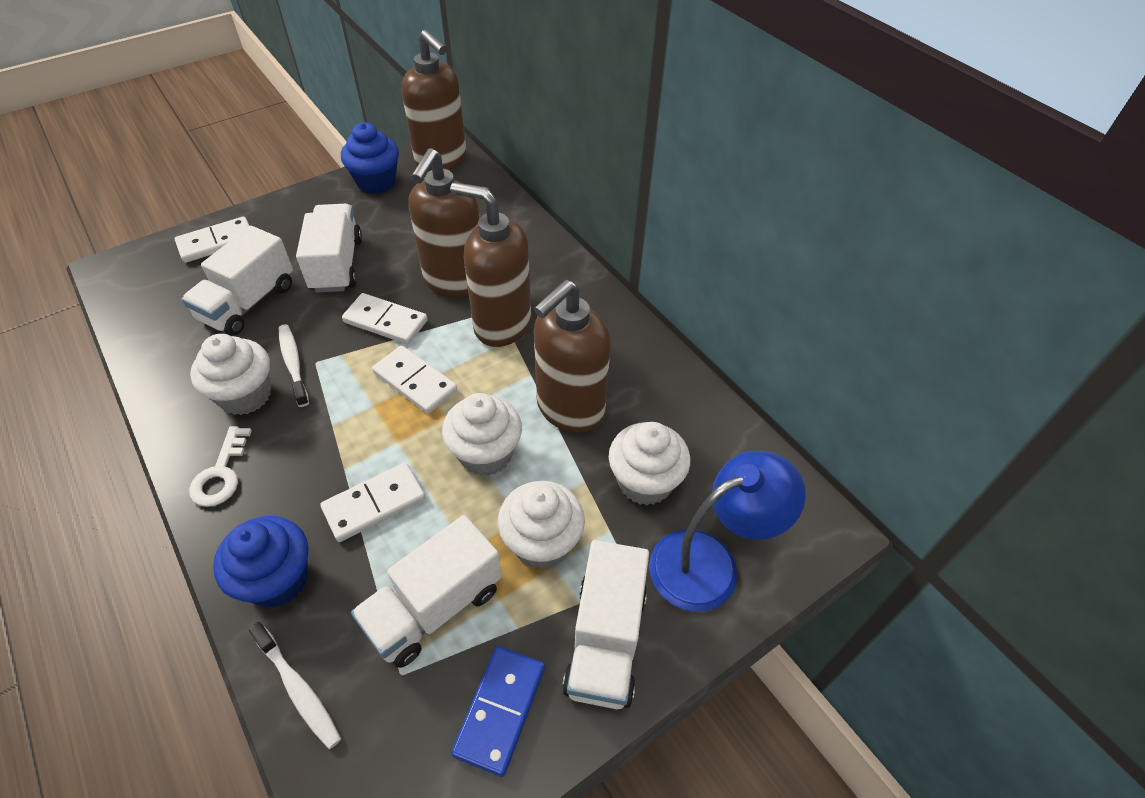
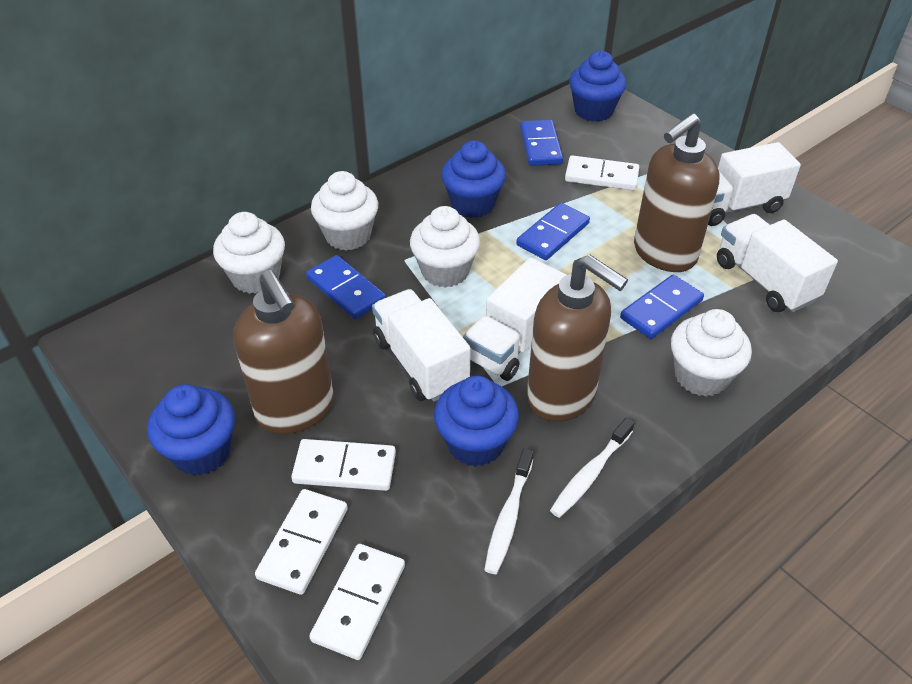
blue cupcake: [213,516,308,608] [341,122,399,194] = 2 -> [147,384,235,475] [434,376,519,467] [441,140,506,218] [569,50,626,122] = 4
blue domino: [451,646,545,777] = 1 -> [306,255,386,319] [516,203,590,260] [520,120,563,166] [620,275,704,339] = 4
blue lamp: [649,451,806,612] = 1 -> none = 0
brown soap dispenser: [401,30,467,172] [408,148,480,297] [450,182,531,347] [534,280,611,433] = 4 -> [233,270,334,434] [527,254,628,422] [634,113,720,272] = 3
white key: [189,426,252,507] = 1 -> none = 0

